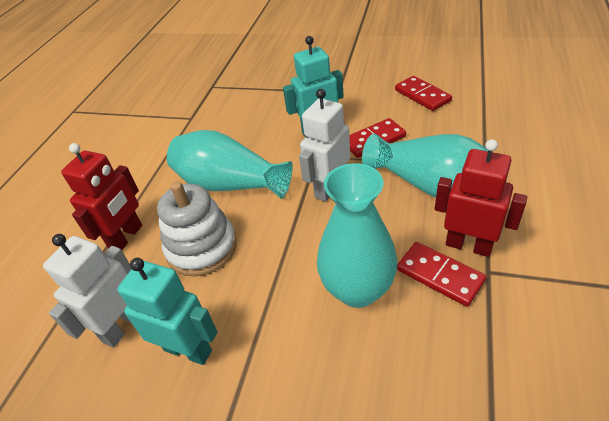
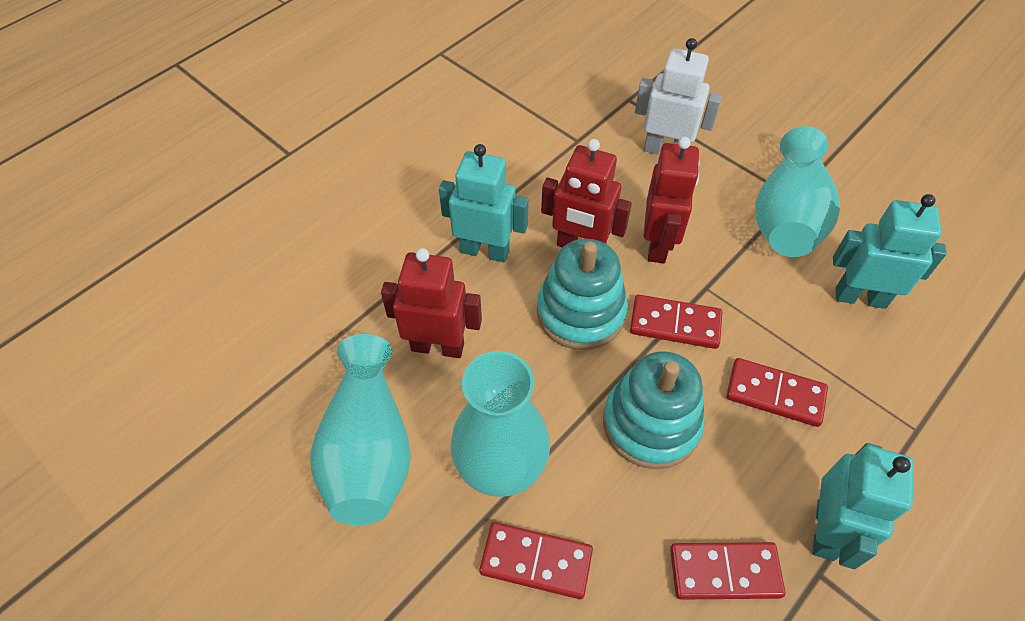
red domino: [349,118,406,158] [395,76,452,111] [397,242,486,307] = 3 -> [480,522,593,599] [630,295,722,349] [670,542,786,600] [726,358,828,427] = 4
red robot: [61,143,142,250] [435,139,527,257] = 2 -> [381,248,482,358] [541,139,632,248] [643,137,700,263] = 3
turquoise robot: [117,258,217,365] [283,36,344,137] = 2 -> [439,144,529,262] [812,443,914,569] [833,194,947,309] = 3
turquoise stacking toy: none = 0 -> [537,239,628,350] [603,351,705,469] = 2
white robot: [43,234,131,348] [299,89,350,202] = 2 -> [635,38,722,154] = 1
white stacking toy: [157,181,237,277] = 1 -> none = 0

